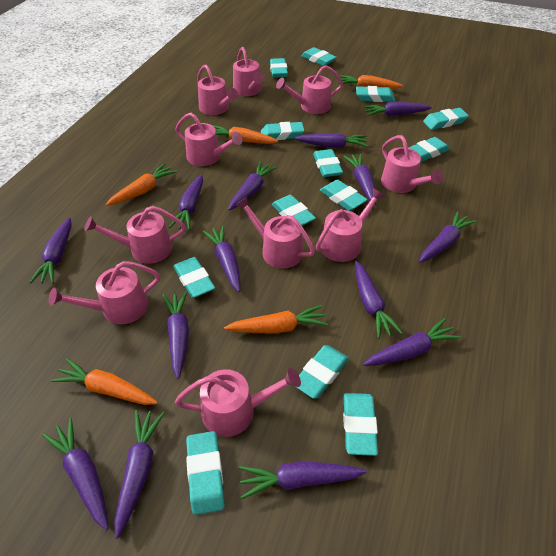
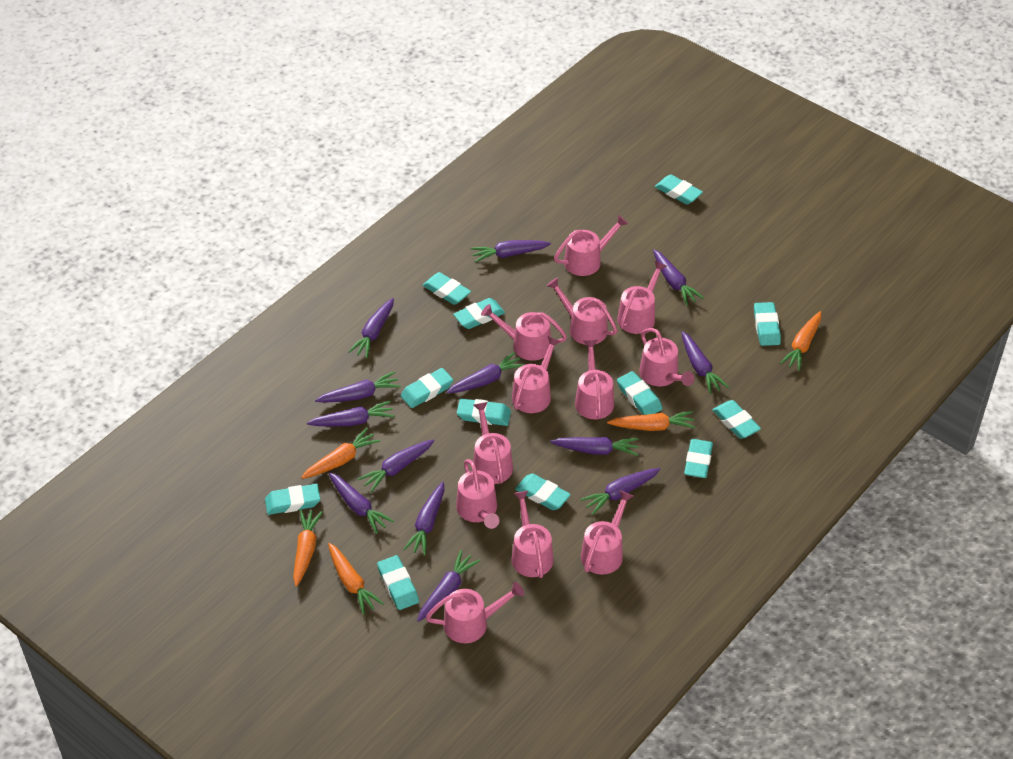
pink watering can: [49,261,160,324] [84,206,186,264] [175,113,243,166] [175,368,301,437] [197,65,239,115] [233,47,264,96] [235,196,315,268] [276,65,343,114] [316,188,385,262] [381,135,443,193] = 10 -> [426,582,524,643] [456,459,499,529] [473,402,513,484] [481,304,567,361] [511,491,554,578] [512,336,561,413] [546,277,618,345] [554,215,628,276] [575,340,614,419] [581,491,634,575] [617,261,667,334] [639,328,694,386] = 12
purple carrot: [29,218,72,284] [42,418,109,530] [114,410,164,538] [162,291,189,379] [169,174,203,230] [203,225,240,292] [228,161,277,211] [239,461,367,499] [294,133,368,148] [343,153,376,204] [355,261,403,339] [363,318,461,366] [364,102,432,116] [419,211,477,263] = 14 -> [307,400,395,427] [315,371,401,402] [329,472,394,534] [348,298,394,358] [358,439,434,493] [403,482,445,555] [417,550,480,622] [447,352,525,394] [471,240,551,262] [550,437,639,456] [580,468,660,515] [653,249,704,306] [681,331,729,394] = 13
turquoise eraser: [173,257,215,298] [186,431,225,515] [261,122,305,140] [270,58,288,77] [272,195,316,226] [296,345,349,399] [301,47,337,66] [313,149,343,177] [320,180,368,211] [343,393,378,456] [356,86,395,102] [408,137,450,161] [423,108,469,130] = 13 -> [265,484,320,515] [377,555,419,610] [401,368,453,408] [423,272,471,305] [453,298,505,329] [457,399,511,426] [515,474,571,510] [617,371,662,415] [655,175,703,204] [684,439,713,478] [713,400,761,439] [754,302,781,346] = 12

